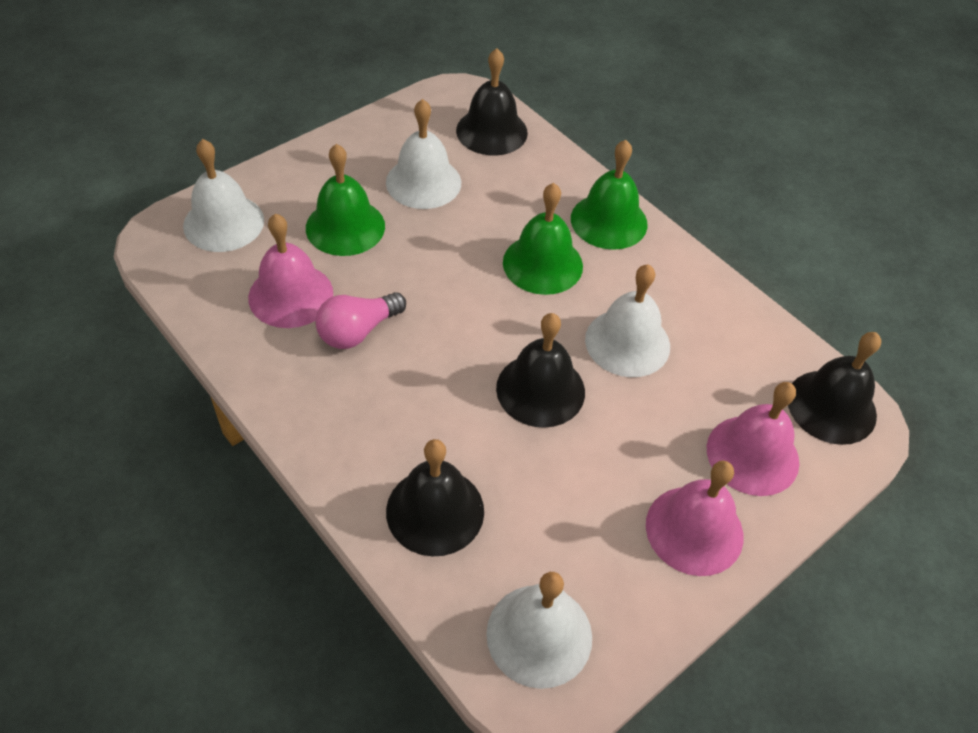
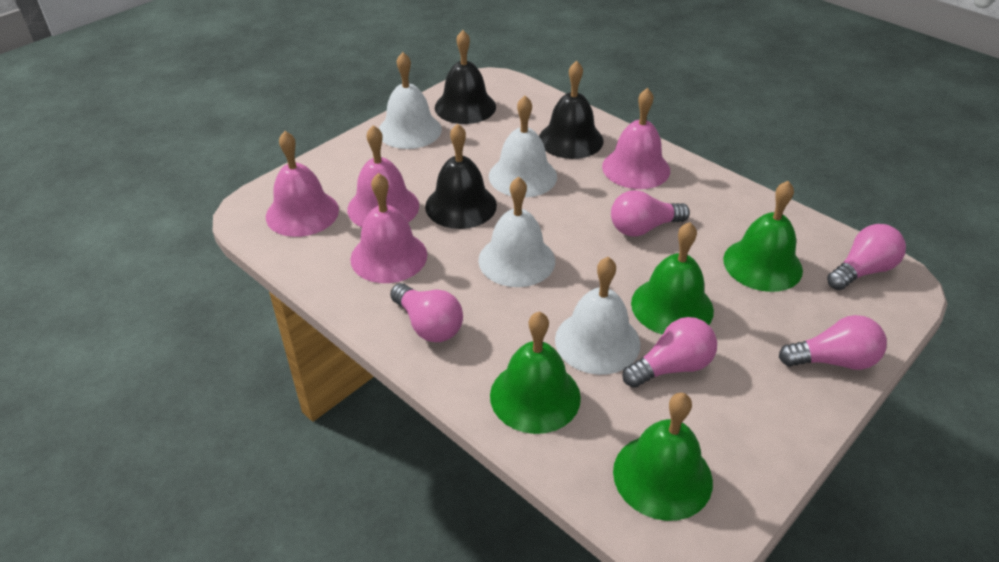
black bell: [386,439,484,556] [456,48,528,155] [496,313,585,428] [788,332,881,445] = 4 -> [425,124,497,229] [435,30,496,124] [539,61,604,159] = 3
green bell: [306,144,385,256] [503,183,583,295] [571,140,648,250] = 3 -> [490,311,581,434] [613,393,713,521] [631,222,714,335] [723,181,803,292] = 4
pink bell: [248,214,333,328] [646,460,744,576] [707,382,799,496] = 3 -> [266,131,339,237] [347,125,419,227] [350,173,427,283] [602,88,670,189] = 4
pink light bulb: [315,292,406,349] = 1 -> [390,283,463,342] [611,190,690,236] [622,317,717,388] [779,315,887,370] [827,224,906,290] = 5

